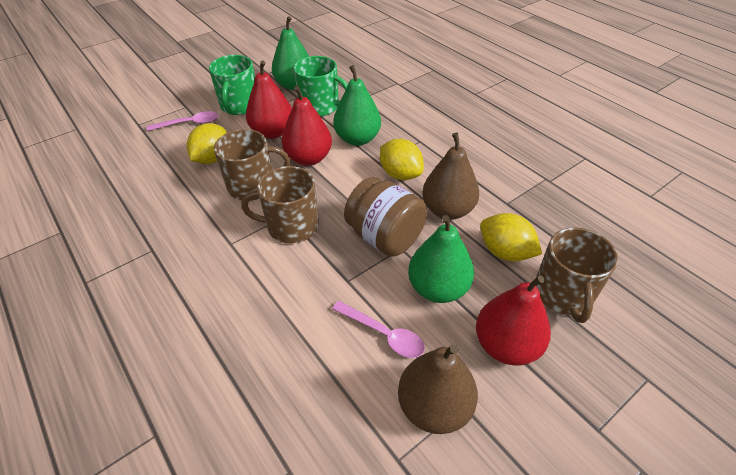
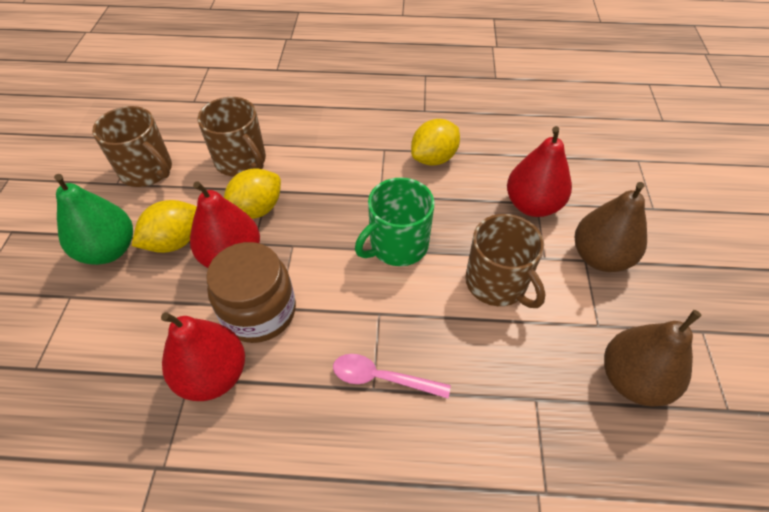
green mug: [209,55,255,115] [293,56,348,117] = 2 -> [355,177,435,266] = 1
green pear: [272,16,309,90] [333,65,381,146] [408,215,474,303] = 3 -> [54,174,133,265] = 1
pink spoon: [147,111,218,131] [332,301,425,358] = 2 -> [333,354,451,399] = 1

